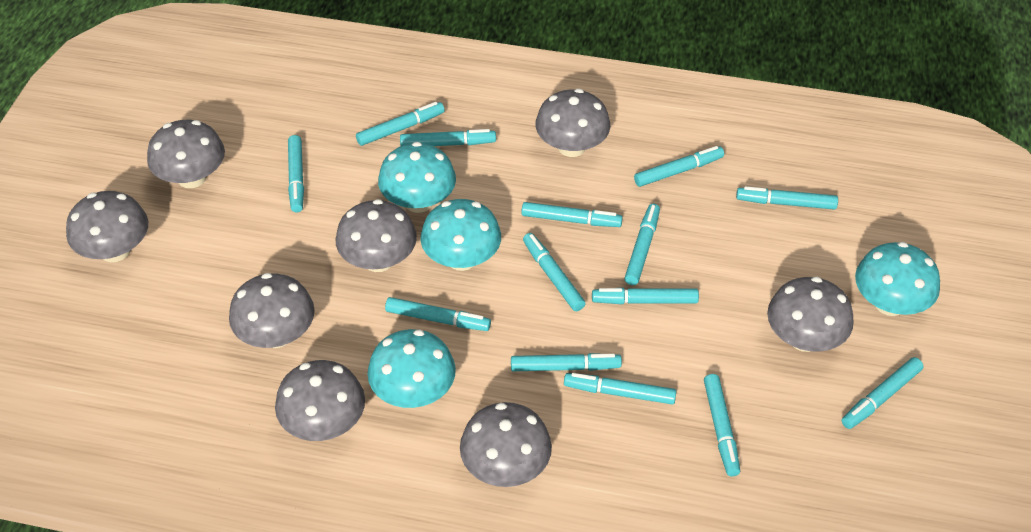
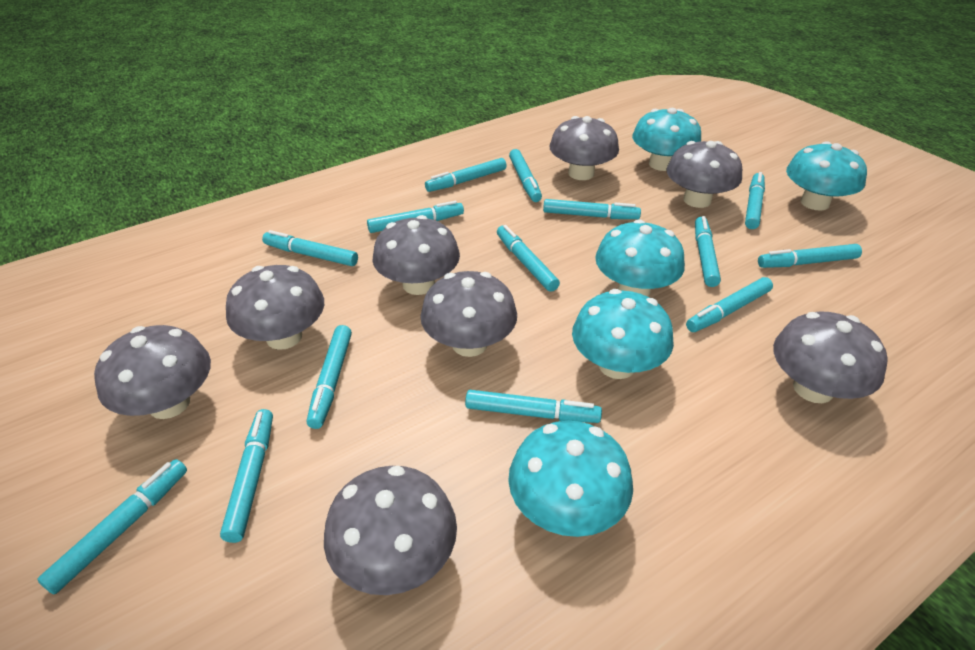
turquoise mushroom: [367,329,456,408] [378,142,456,213] [420,199,501,271] [855,242,940,316] = 4 -> [508,421,633,537] [572,289,674,379] [595,219,685,297] [632,108,701,171] [786,141,867,211] = 5

